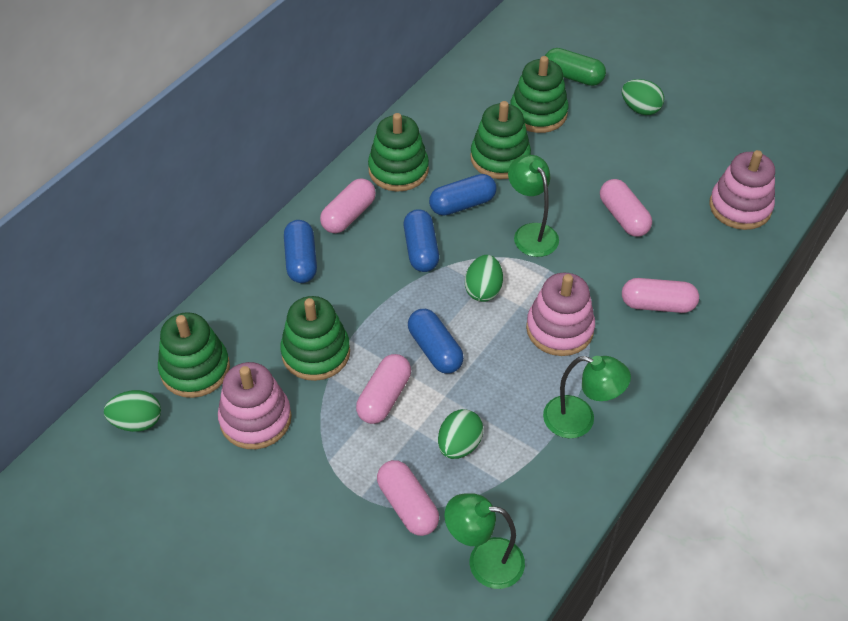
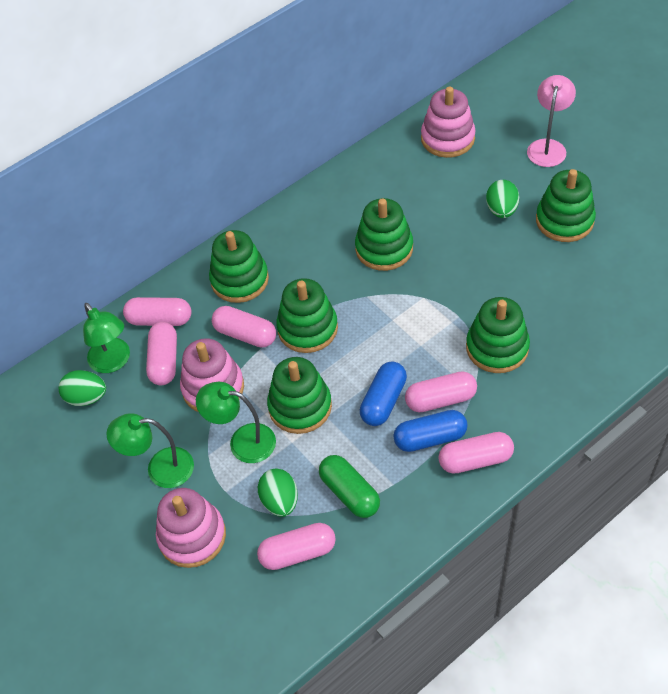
blue capsule: [284,220,317,283] [403,209,439,272] [408,309,464,374] [429,174,496,216] = 4 -> [360,362,407,426] [393,410,468,452] = 2
green egg: [104,390,161,432] [438,409,483,459] [465,255,503,302] [622,79,664,115] = 4 -> [59,370,106,406] [258,469,298,517] [486,180,519,218] = 3
green stacking toy: [158,312,230,398] [280,296,350,381] [368,113,429,192] [470,101,531,179] [510,56,568,133] = 5 -> [209,230,269,303] [267,357,332,434] [276,278,338,353] [355,198,413,271] [466,297,530,373] [536,169,596,242] = 6
pink capsule: [320,178,376,233] [356,354,411,424] [377,460,439,536] [600,179,652,237] [622,278,699,313] = 5 -> [123,297,191,326] [146,322,177,385] [212,306,276,348] [257,523,336,570] [405,371,477,412] [438,432,514,474] = 6
pink lamp: none = 0 -> [527,75,576,167] = 1

